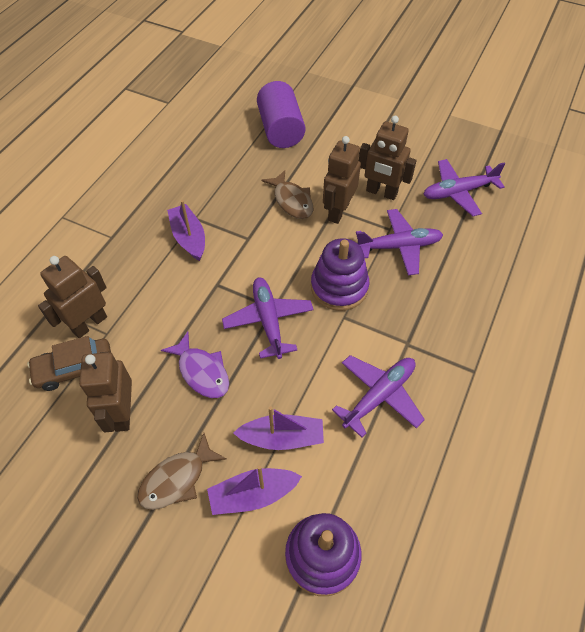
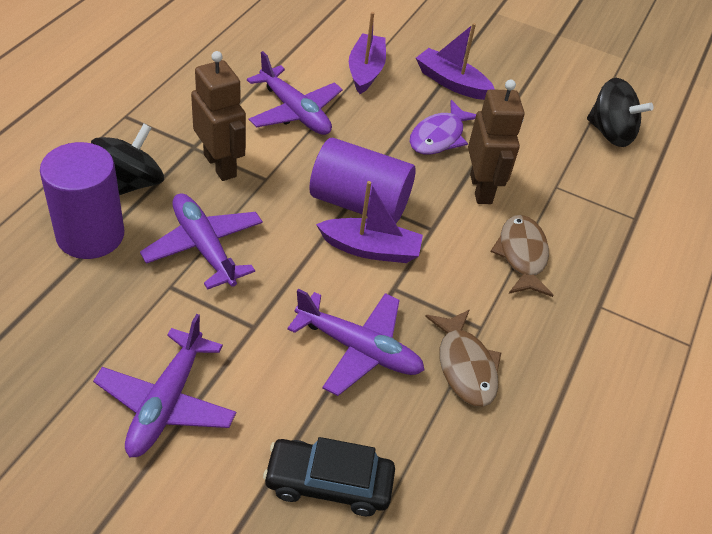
black car: none = 0 -> [263,437,395,516] = 1
black spinning top: none = 0 -> [91,124,164,195] [587,78,654,147] = 2
brown car: [27,336,111,391] = 1 -> none = 0
brown robot: [38,256,107,338] [79,352,132,433] [323,136,361,224] [359,116,417,200] = 4 -> [191,51,246,181] [468,79,524,204] = 2
purple cylinder: [257,81,305,148] = 1 -> [40,142,124,259] [310,138,416,223] = 2
purple stacking toy: [285,513,361,596] [311,238,369,311] = 2 -> none = 0

